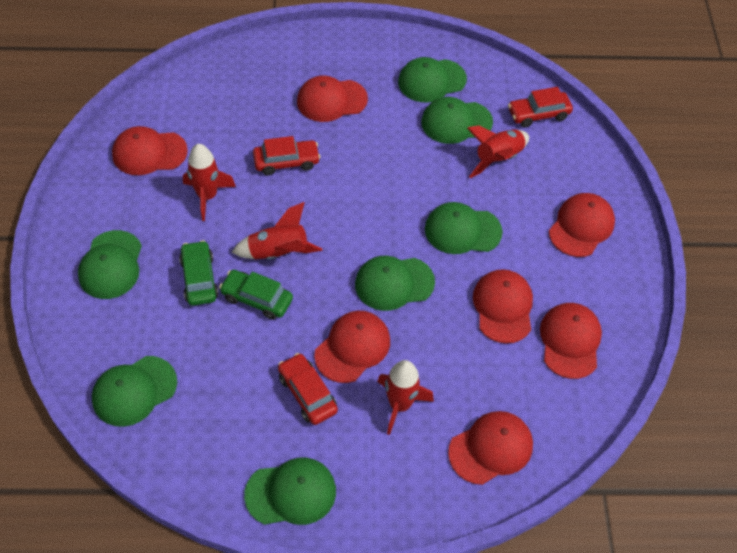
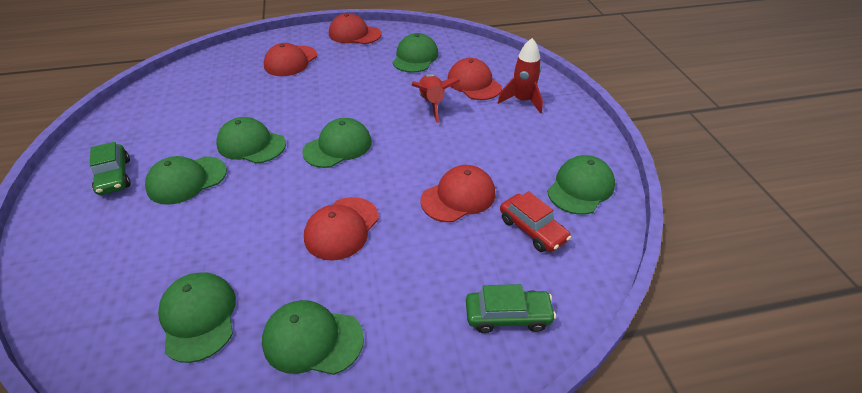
red cap: [112,126,188,175] [297,75,368,122] [314,311,390,383] [448,411,533,485] [473,269,533,344] [540,303,602,379] [549,193,615,257] = 7 -> [264,43,317,76] [304,197,379,261] [329,13,381,44] [420,165,495,222] [447,58,502,100] = 5
red car: [253,136,320,175] [278,353,338,425] [508,87,573,127] = 3 -> [500,191,571,252] = 1
red rocket: [183,144,236,221] [232,202,322,260] [377,360,434,435] [467,125,529,178] = 4 -> [412,74,460,123] [498,38,543,114] = 2

